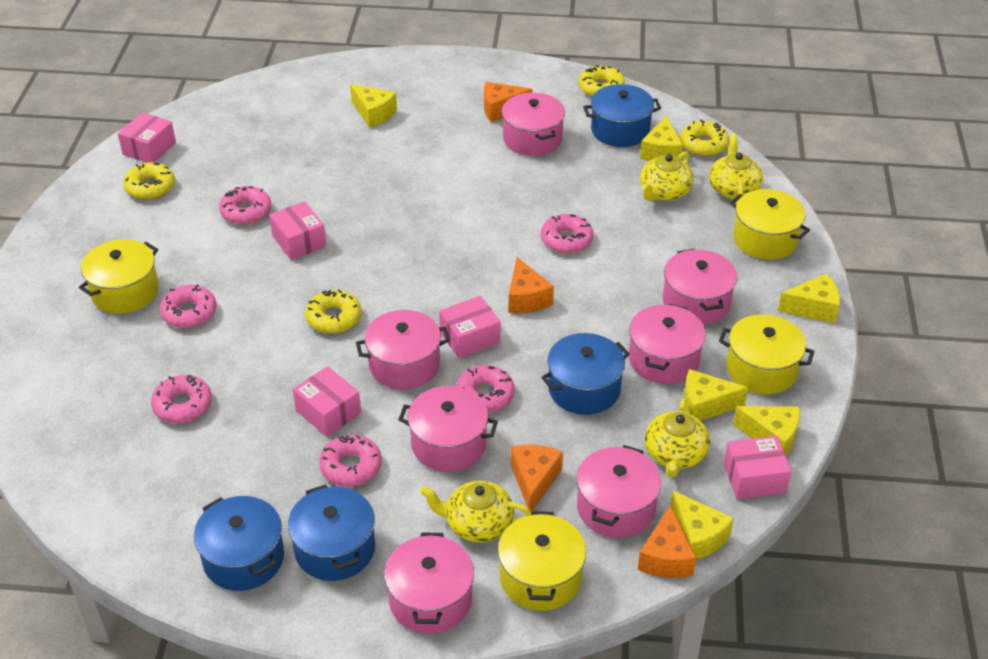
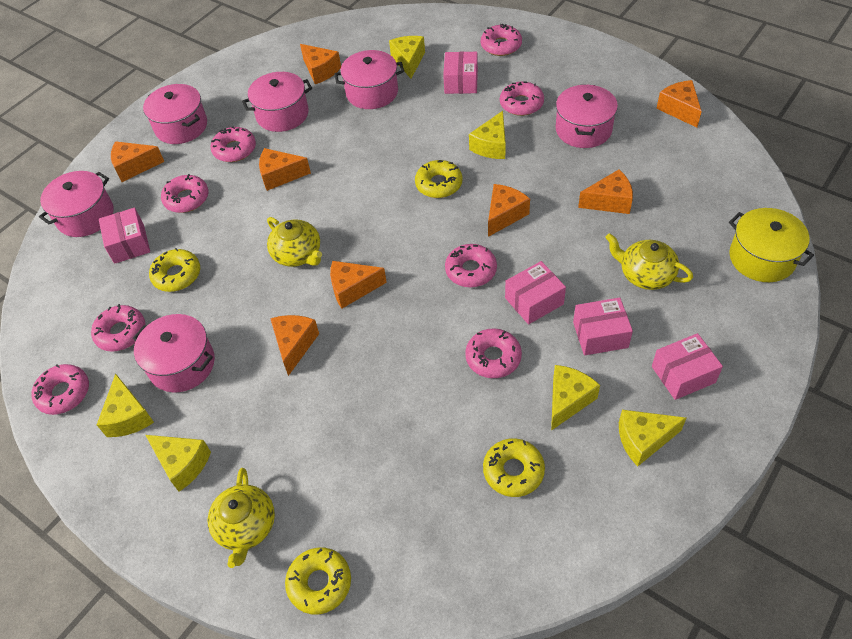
blue pot: [194,496,284,591] [288,484,375,581] [541,333,630,415] [583,84,661,147] = 4 -> none = 0
orange cheese: [484,82,533,122] [509,257,554,313] [511,445,563,512] [638,505,696,578] = 4 -> [111,141,164,182] [259,148,311,191] [270,315,319,376] [300,44,341,84] [330,261,387,309] [488,184,530,237] [578,170,633,214] [656,80,702,127] = 8
pink donut: [151,375,212,423] [160,284,217,328] [219,186,271,225] [319,435,382,487] [456,365,515,413] [541,214,593,254] = 6 -> [31,364,89,415] [91,304,146,352] [161,174,208,213] [210,126,256,162] [445,244,497,287] [465,328,522,378] [481,24,522,56] [500,81,544,116] = 8
pink pot: [356,310,450,390] [384,533,474,634] [398,386,498,472] [502,92,565,156] [576,445,661,538] [629,304,706,384] [663,249,737,324] = 7 -> [39,171,114,237] [133,314,215,392] [143,84,207,144] [242,72,312,132] [335,50,404,109] [556,84,618,148] = 6
yellow pot: [79,239,159,314] [498,511,586,611] [719,314,814,395] [730,189,810,260] = 4 -> [729,208,814,282] = 1
yellow teapot: [420,481,531,543] [640,151,694,201] [645,399,710,478] [709,133,763,203] = 4 -> [208,468,275,568] [267,217,322,267] [605,233,693,290] = 3

